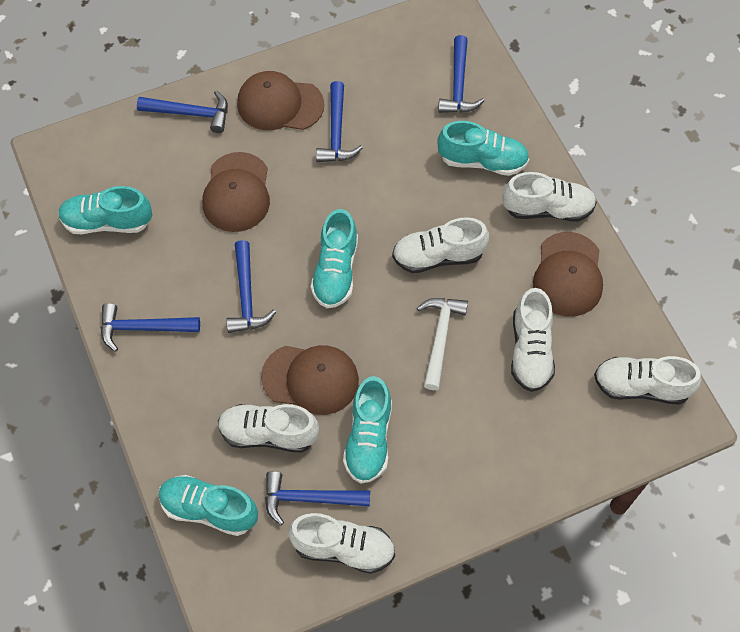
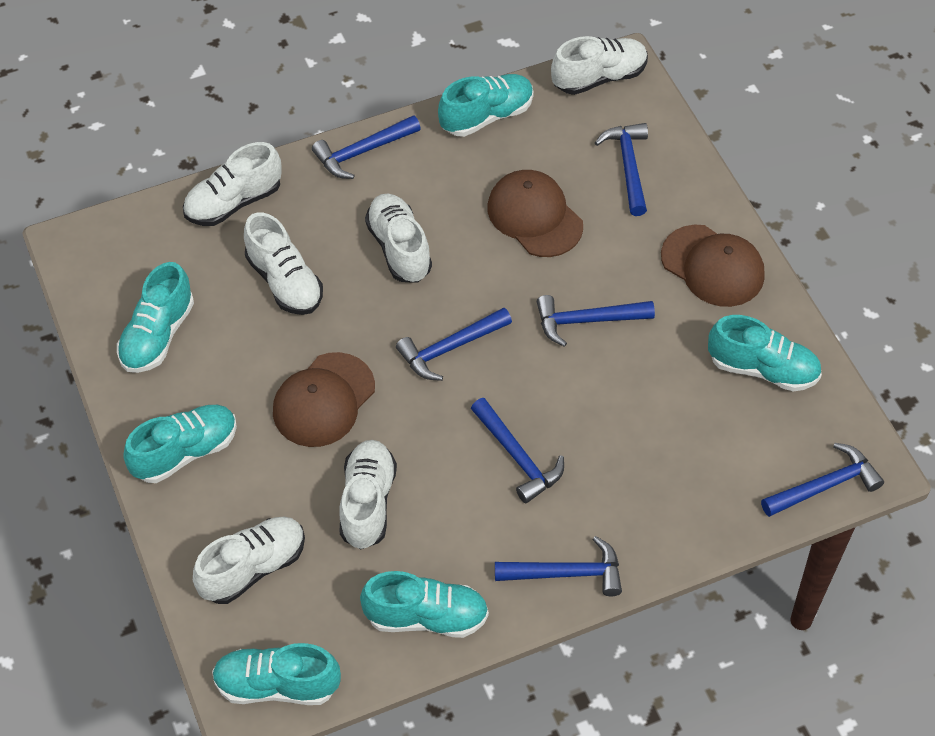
blue hammer: [101,303,200,352] [137,90,228,133] [226,240,276,333] [265,471,370,525] [316,81,363,162] [438,35,484,113] = 6 -> [312,115,421,179] [396,308,512,381] [471,398,564,503] [495,536,622,596] [537,295,655,347] [595,123,648,216] [761,443,884,517] = 7
brown cap: [202,152,270,232] [237,71,324,130] [261,345,359,415] [533,232,603,317] = 4 -> [273,352,375,447] [487,170,583,257] [661,224,765,307] = 3
turquoise shoe: [58,186,152,234] [158,475,258,536] [311,209,358,308] [343,376,392,484] [437,121,529,176] = 5 -> [117,262,194,373] [123,405,237,483] [212,643,341,705] [360,571,489,638] [438,74,534,137] [708,315,822,392] = 6
white hammer: [417,298,468,390] = 1 -> none = 0

